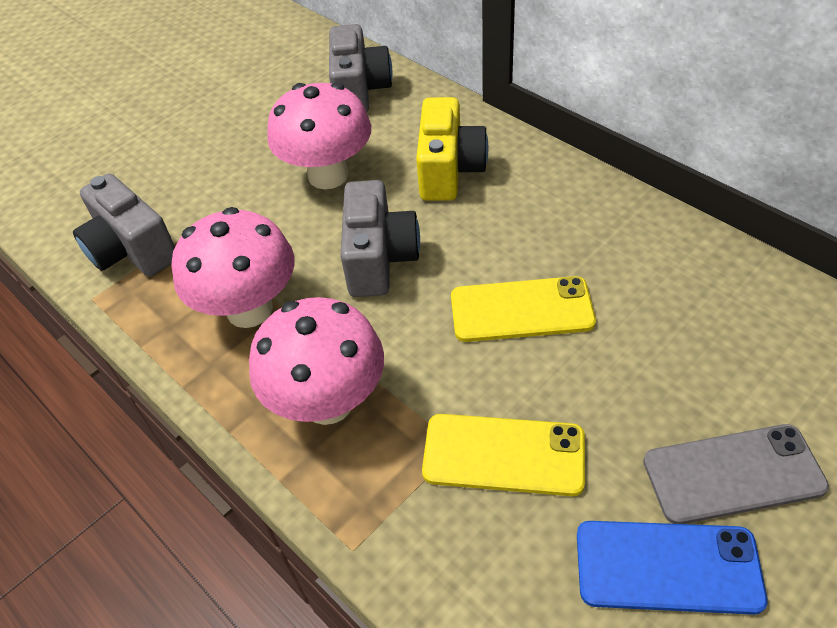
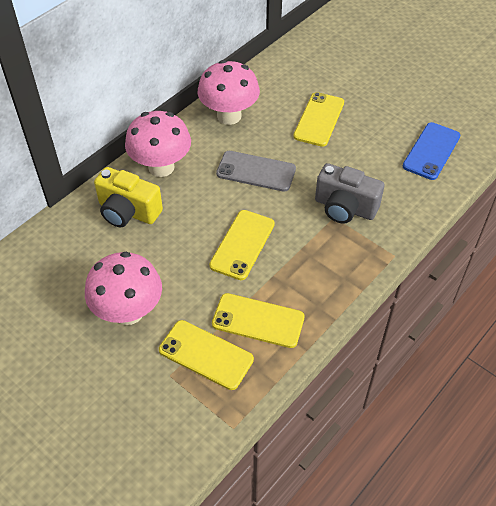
grey camera: [73,173,175,276] [329,24,392,113] [340,180,420,297] = 3 -> [315,163,384,223] = 1
yellow phone: [422,414,585,496] [451,276,596,342] = 2 -> [159,320,254,390] [209,210,275,280] [212,293,305,348] [293,92,344,147] = 4

